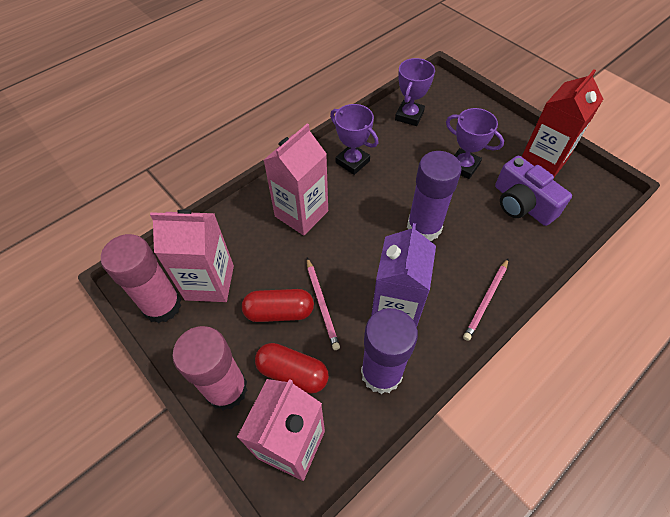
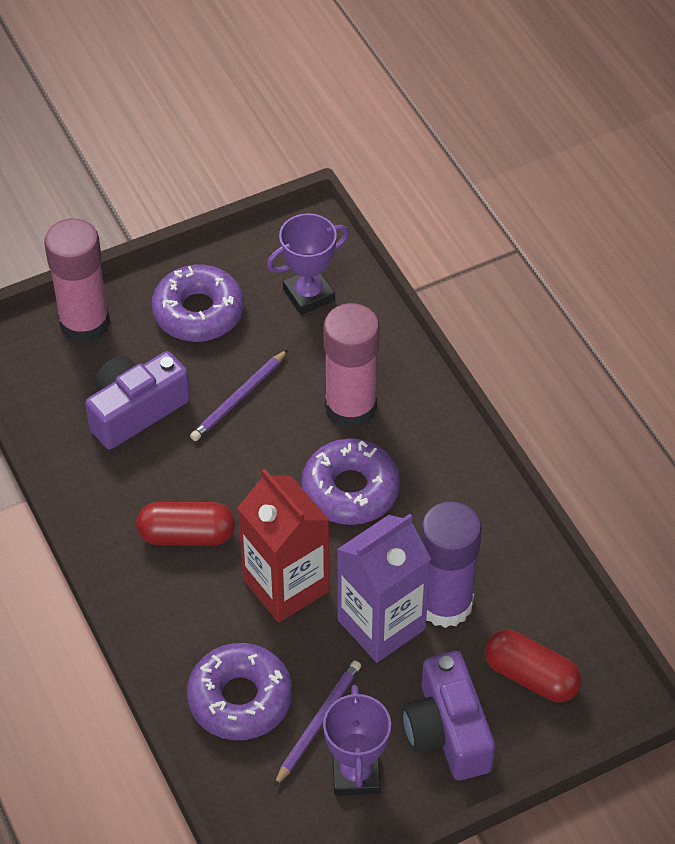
pink carton: [150,209,234,302] [237,379,325,481] [264,124,328,235] = 3 -> none = 0
pink pencil: [307,258,340,350] [463,258,509,341] = 2 -> none = 0
purple camera: [495,156,572,226] = 1 -> [85,351,190,449] [402,651,495,780] = 2
purple donut: none = 0 -> [152,265,244,342] [187,643,292,740] [301,438,400,525] = 3
purple glue stick: [361,308,418,394] [407,151,461,241] = 2 -> [421,501,482,628] = 1
purple pencil: none = 0 -> [190,350,288,441] [274,660,361,787] = 2
purple trophy: [330,104,379,175] [395,58,435,126] [446,108,504,179] = 3 -> [267,213,349,315] [323,685,391,796] = 2

